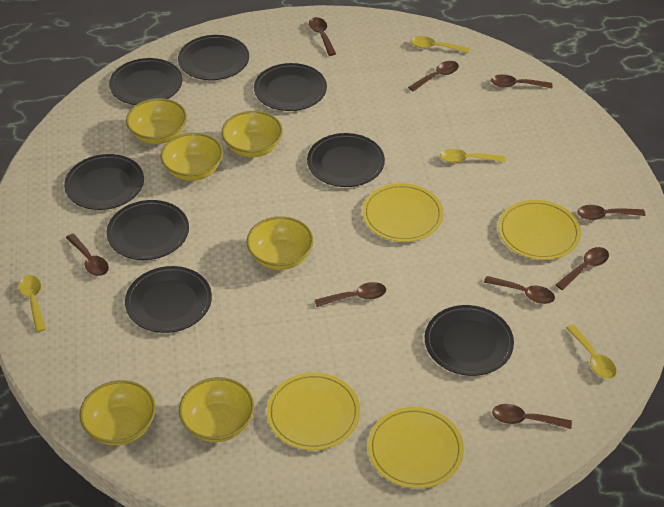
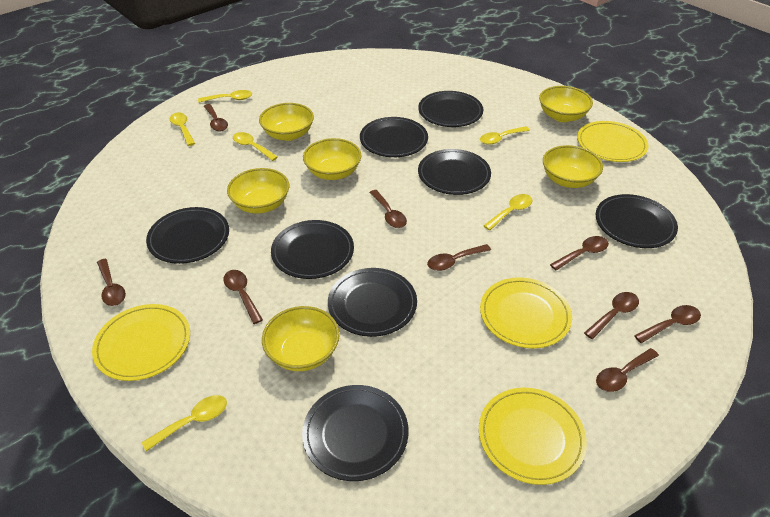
yellow spoon: [19,275,46,332] [411,36,470,53] [440,149,505,163] [566,324,617,379] = 4 -> [142,395,227,451] [170,112,195,146] [198,90,252,103] [233,132,278,161] [480,126,530,145] [484,194,532,230] = 6

